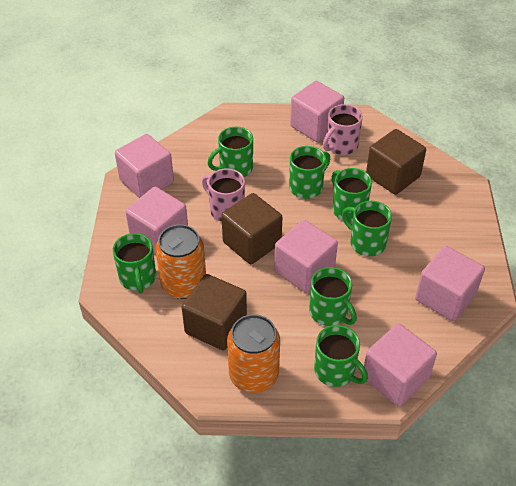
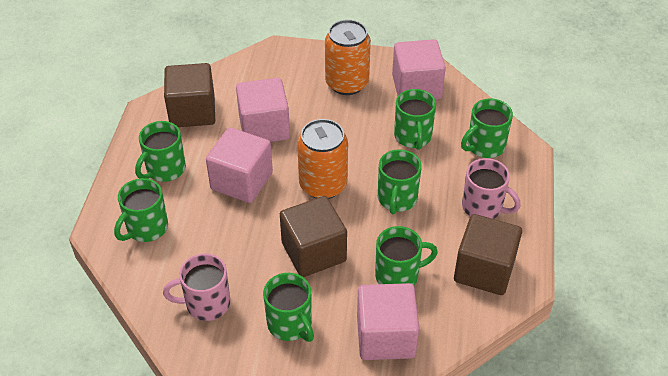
pink cube: [115,134,174,198] [125,187,188,255] [274,220,338,293] [290,81,344,142] [364,323,437,407] [415,246,485,322] = 6 -> [206,127,273,203] [236,78,290,142] [357,283,419,360] [392,39,446,100] = 4

